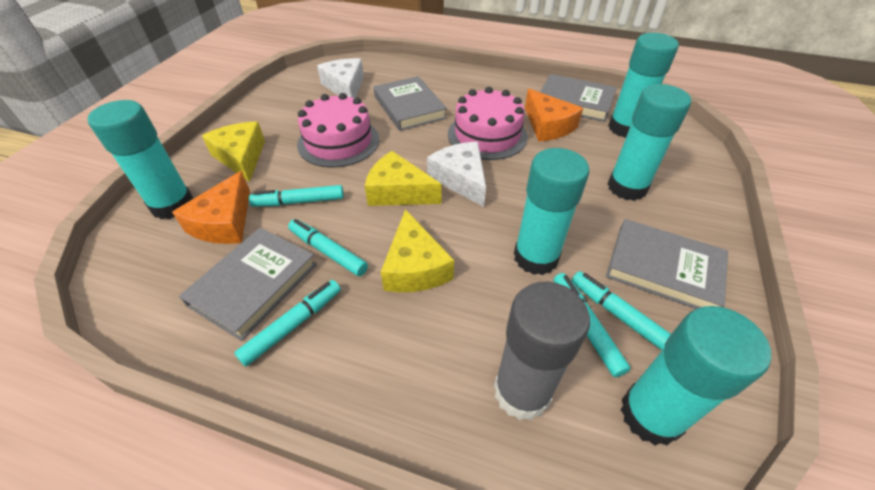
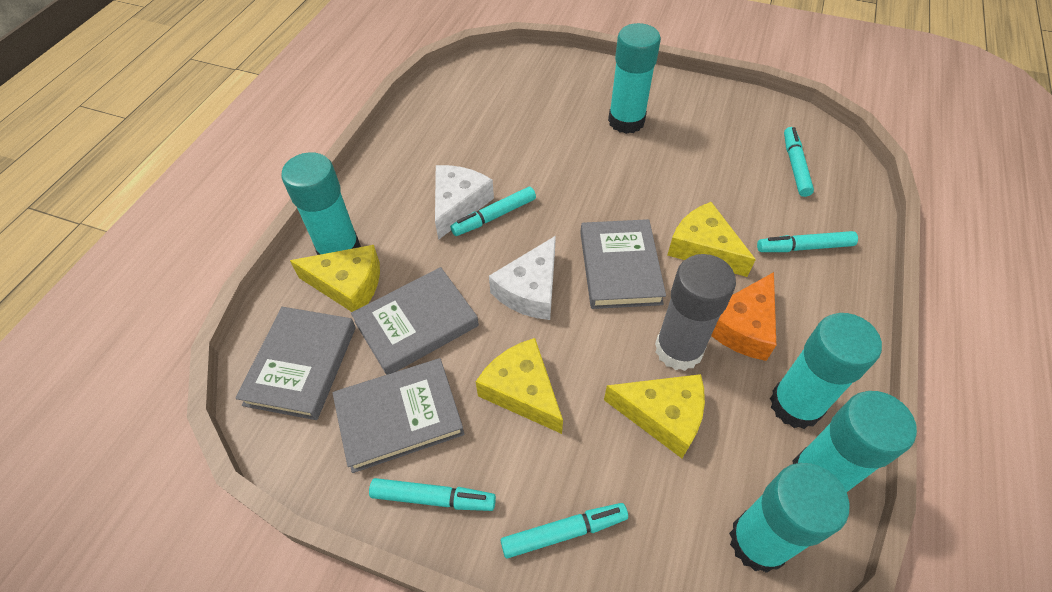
orange cheese: [172,171,250,244] [525,89,583,142] = 2 -> [711,272,776,361] = 1
pink cake: [297,93,379,167] [448,87,528,160] = 2 -> none = 0
yellow cheese: [202,121,265,182] [365,151,442,206] [381,209,454,292] = 3 -> [290,245,380,312] [476,338,563,434] [604,374,705,458] [667,202,756,277] = 4

